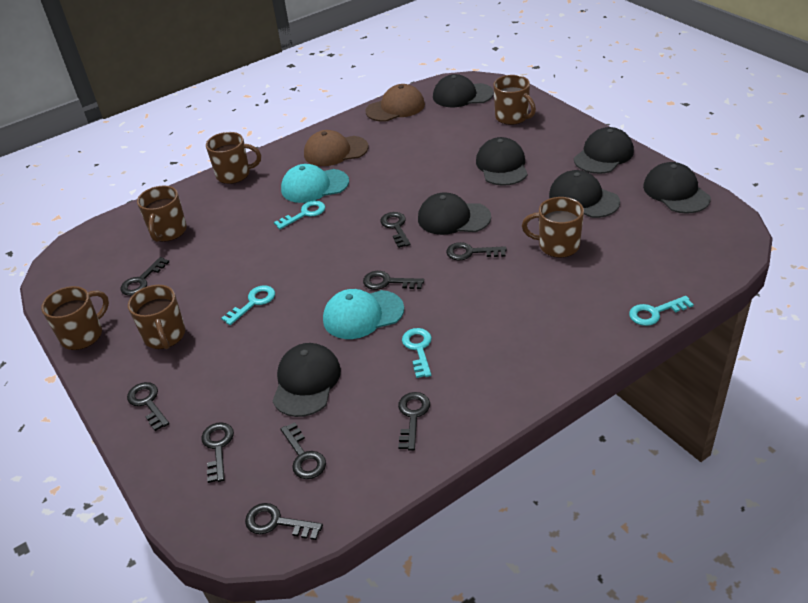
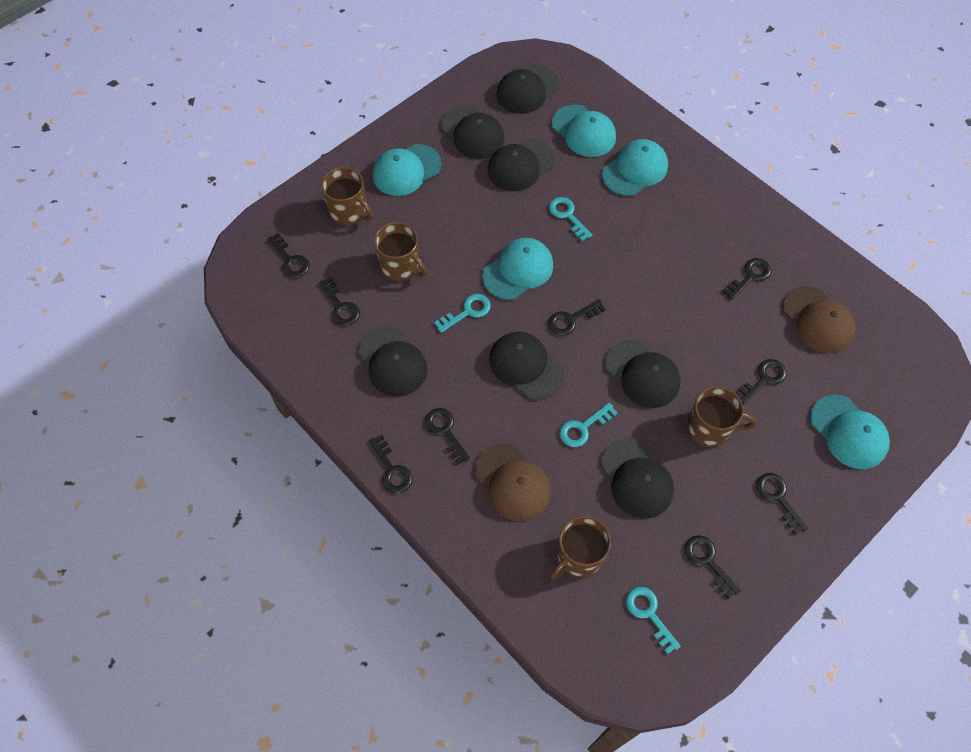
brown mug: [41,286,109,350] [128,285,185,349] [137,186,187,242] [206,132,261,184] [493,75,536,125] [522,197,584,258] = 6 -> [321,167,373,225] [374,222,427,281] [550,516,611,580] [687,386,756,447] = 4
turquoise cap: [281,164,349,203] [323,289,404,339] = 2 -> [372,144,442,196] [482,238,553,300] [552,105,616,157] [602,139,668,196] [810,395,890,469] = 5

